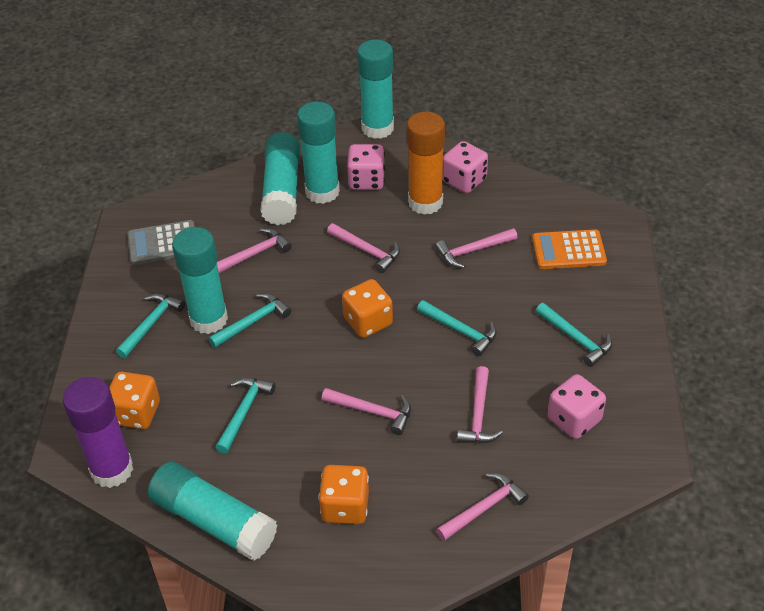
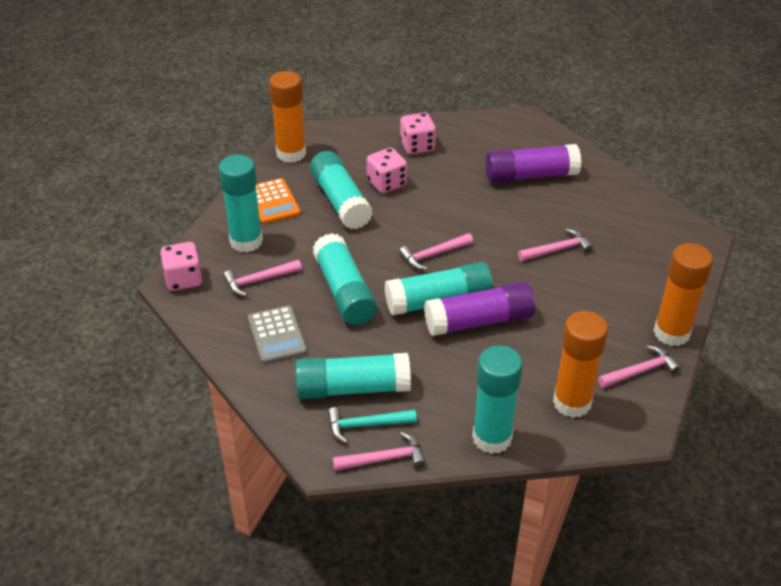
orange dice: [109,372,160,429] [318,465,369,524] [342,279,393,338] = 3 -> none = 0
orange glue stick: [407,112,445,215] = 1 -> [269,71,306,163] [553,311,608,418] [654,243,713,346] = 3
pink hammer: [217,228,292,274] [322,388,411,435] [327,223,400,273] [435,228,517,268] [436,473,529,541] [457,366,503,443] = 6 -> [223,260,302,296] [333,432,426,471] [399,233,473,270] [518,229,593,261] [598,345,681,388] = 5
purple glue stick: [62,377,133,488] = 1 -> [424,282,535,336] [485,144,581,183] = 2
turquoise glue stick: [148,462,277,561] [172,227,228,334] [260,132,300,225] [297,102,340,204] [357,40,394,139] = 5 -> [219,155,263,252] [295,353,411,399] [310,151,373,229] [313,233,377,325] [385,262,493,316] [472,345,523,454] = 6
turquoise hammer: [116,293,185,358] [209,293,292,348] [216,377,276,453] [417,300,497,356] [536,303,612,367] = 5 -> [328,407,417,443] = 1

